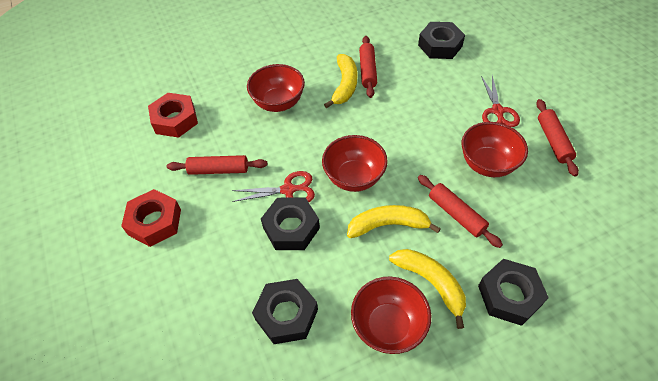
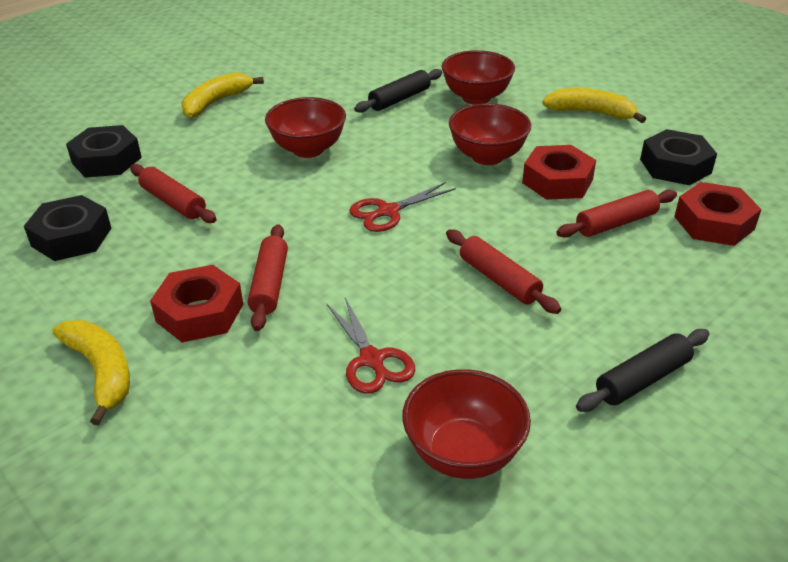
black nut: [252,279,318,344] [261,198,320,250] [418,22,465,59] [478,259,549,326] = 4 -> [24,195,111,261] [66,125,142,178] [640,129,717,185] = 3
black rolling pin: none = 0 -> [354,69,442,113] [576,329,710,412] = 2
red nut: [121,189,181,247] [148,93,198,138] = 2 -> [150,265,243,343] [522,145,596,200] [674,182,762,246] = 3

